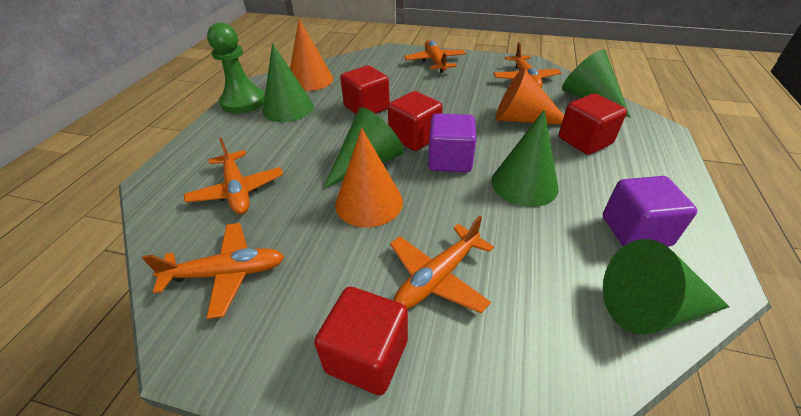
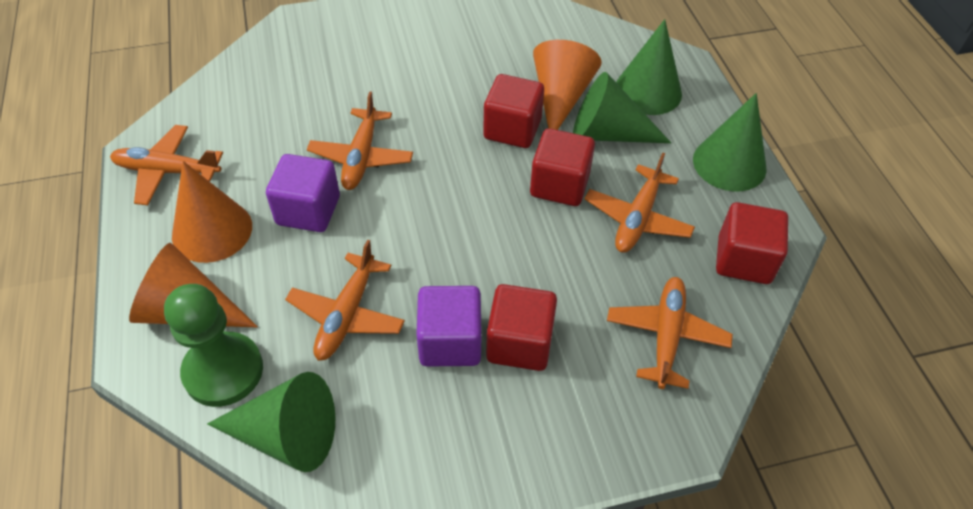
green cone: [262,43,314,122] [324,107,404,188] [491,110,558,207] [562,49,631,118] [603,239,730,335] = 5 -> [207,372,335,472] [573,72,671,143] [616,19,682,115] [693,93,766,191] = 4

